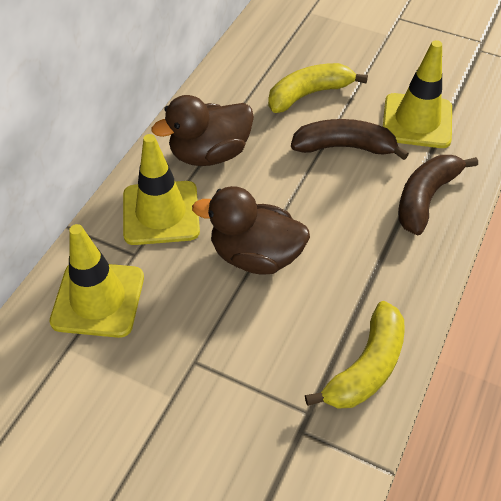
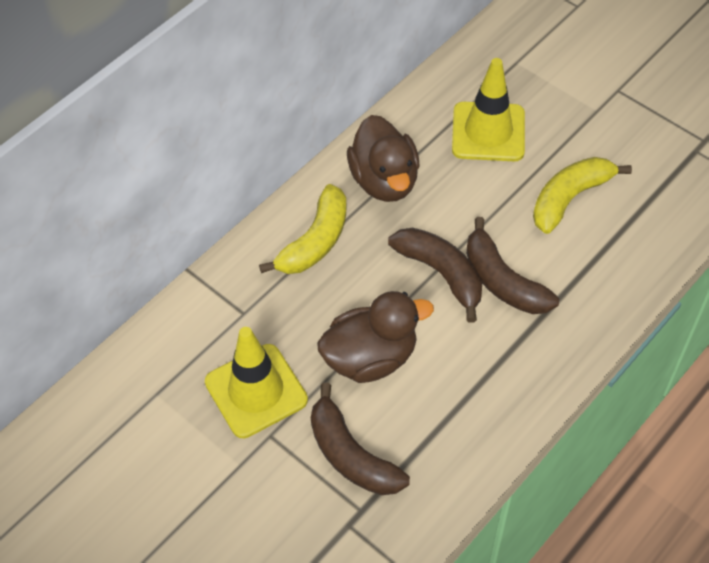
brown banana: [291,119,409,160] [398,155,478,236] = 2 -> [311,383,410,495] [388,228,482,323] [466,217,559,314] = 3
yellow traffic cone: [50,224,144,338] [123,134,200,245] [383,40,452,148] = 3 -> [205,327,308,438] [452,58,525,161] = 2

